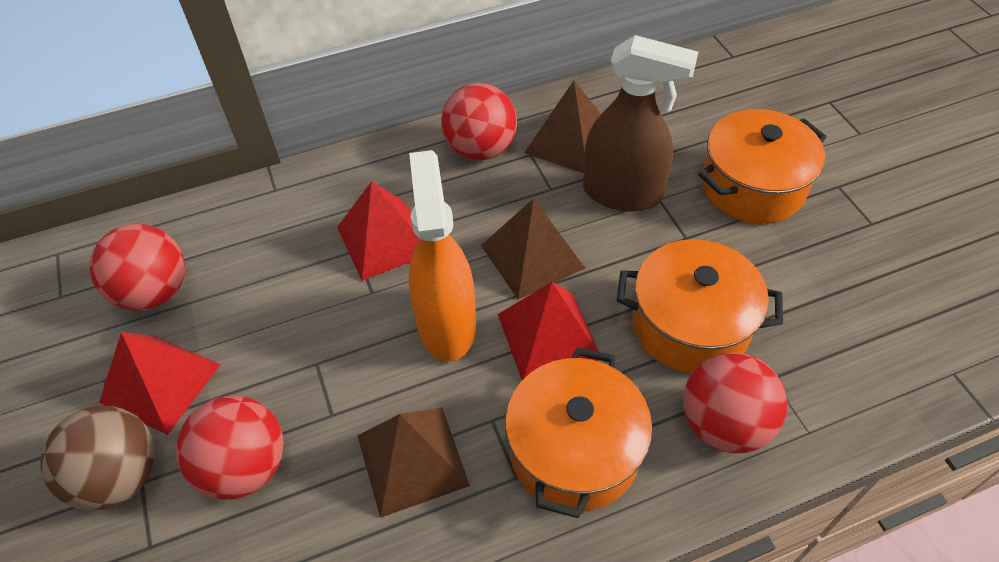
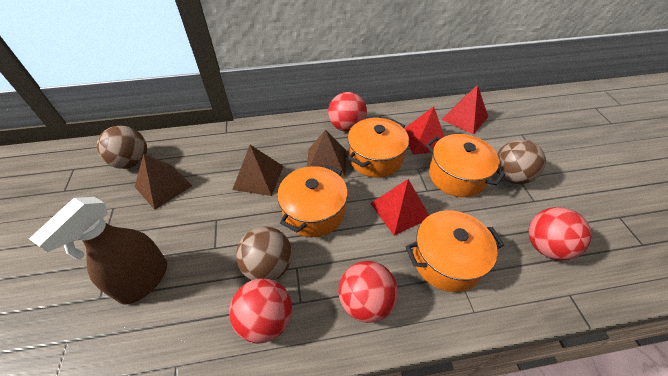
brown ball: [40,406,155,511] = 1 -> [97,126,147,169] [236,226,292,280] [497,140,546,184] = 3
orange pot: [505,347,652,518] [617,239,783,373] [699,109,827,224] = 3 -> [277,165,348,237] [348,118,409,178] [405,210,504,292] [426,134,506,197] = 4
orange spray bottle: [409,150,476,361] = 1 -> none = 0

